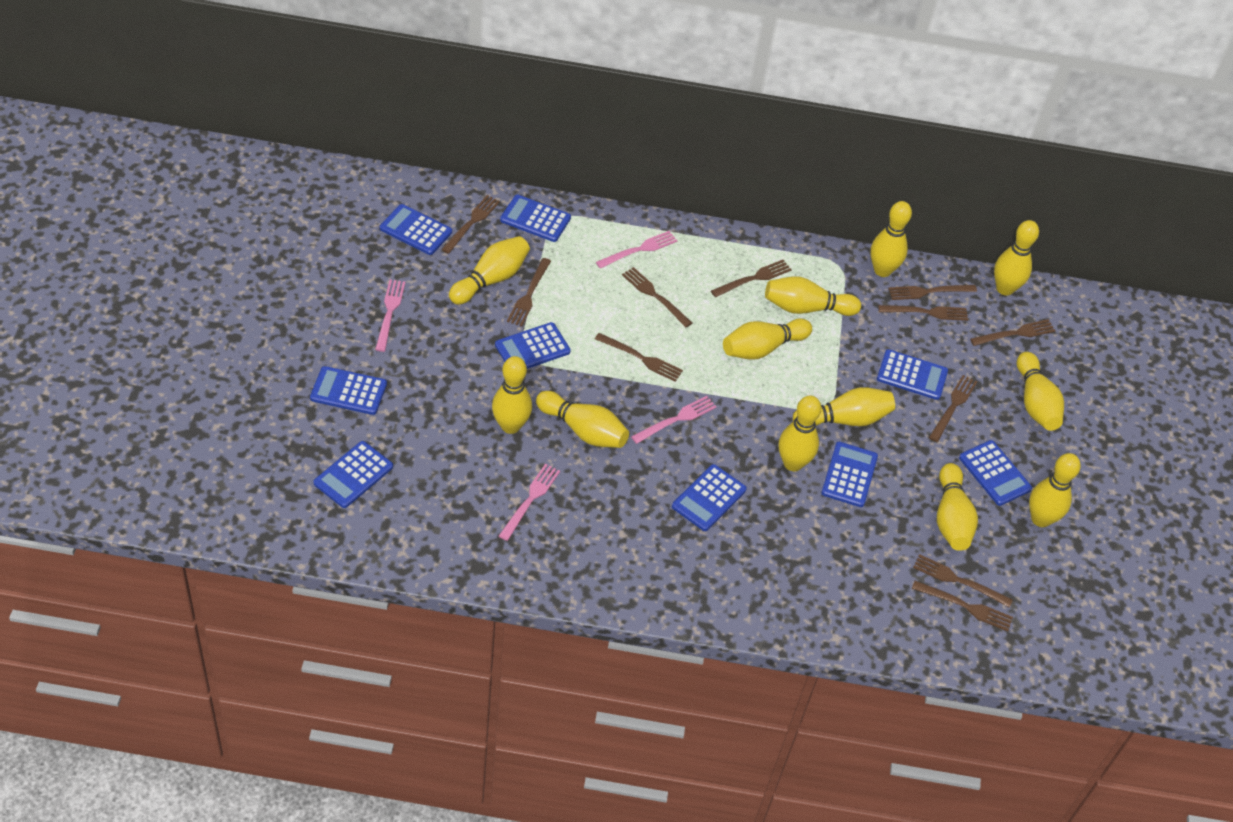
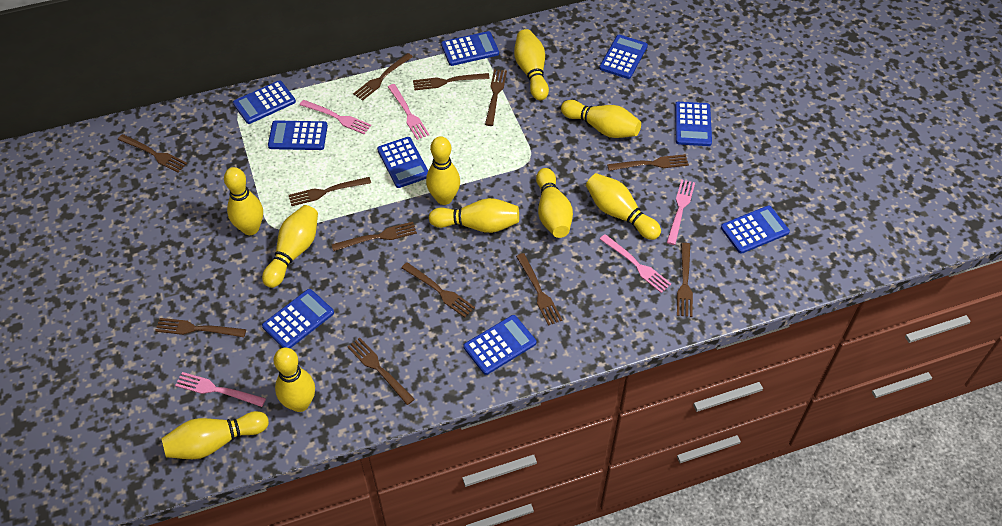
brown fork: [441,195,500,254] [507,258,551,327] [595,333,683,382] [622,267,692,327] [711,260,792,297] [878,305,968,321] [888,285,977,300] [912,581,1013,631] [913,554,1013,608] [929,375,977,442] [970,319,1055,346] = 11 -> [118,134,187,173] [155,318,246,337] [289,177,371,206] [331,222,417,251] [347,338,415,405] [353,53,413,101] [401,262,475,318] [413,73,490,90] [485,69,507,126] [516,253,562,326] [607,154,689,171] [677,243,693,317] = 12
pink fork: [375,280,405,352] [499,464,560,541] [596,231,677,268] [631,396,716,444] = 4 -> [175,372,266,407] [300,100,371,134] [388,84,429,140] [600,234,671,293] [667,179,695,245] = 5
yellow bowling pin: [449,236,530,304] [492,356,532,434] [536,391,629,448] [723,318,812,360] [765,276,861,316] [779,396,821,471] [793,387,895,426] [871,201,912,277] [937,463,978,551] [994,220,1039,296] [1017,352,1064,431] [1029,453,1081,527] = 12 -> [161,411,269,459] [224,167,263,235] [262,205,318,288] [273,348,315,412] [426,136,460,205] [429,198,519,233] [514,29,549,100] [536,168,573,238] [561,100,641,138] [586,173,661,240] = 10

